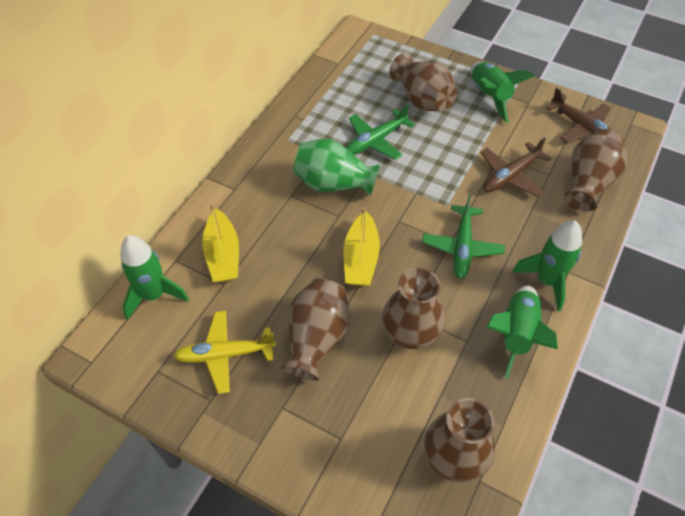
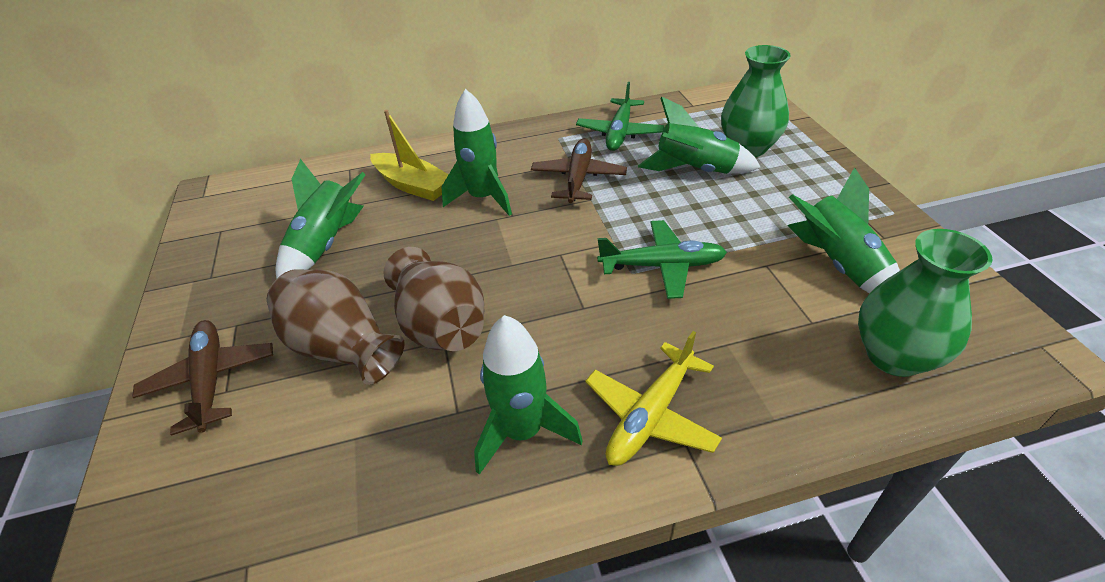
brown vase: [281,278,350,381] [382,268,445,349] [390,53,458,111] [424,398,495,483] [564,129,628,212] = 5 -> [267,269,405,385] [383,247,484,351] = 2
green rocket: [120,235,189,320] [471,62,535,123] [486,285,558,379] [512,220,582,311] = 4 -> [276,159,366,279] [441,89,512,216] [474,315,583,475] [638,97,761,174] [787,167,900,294] = 5
green vase: [293,138,380,196] = 1 -> [721,45,791,157] [858,229,993,377] = 2
yellow boat: [202,204,239,282] [343,207,380,286] = 2 -> [370,110,449,201] = 1

